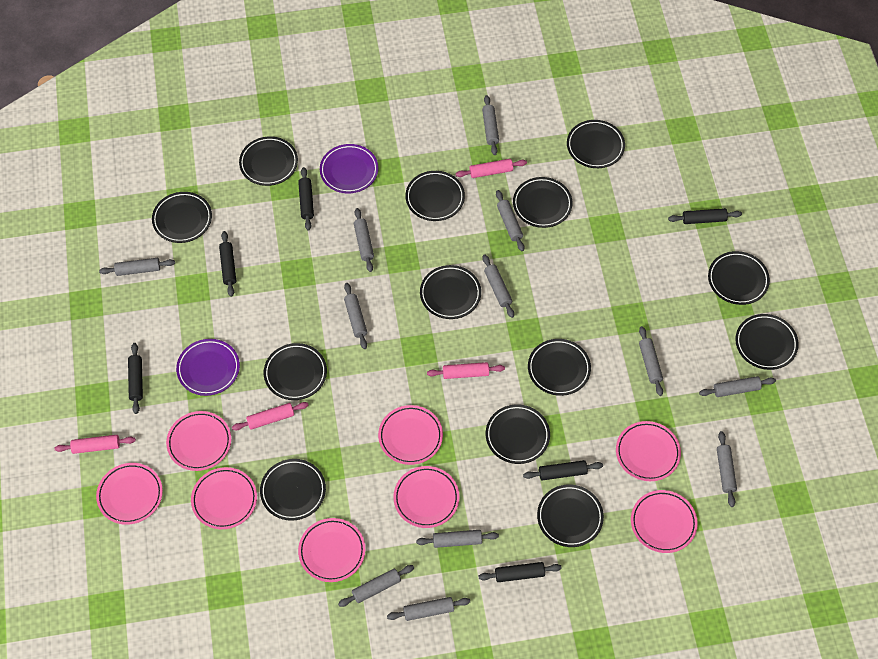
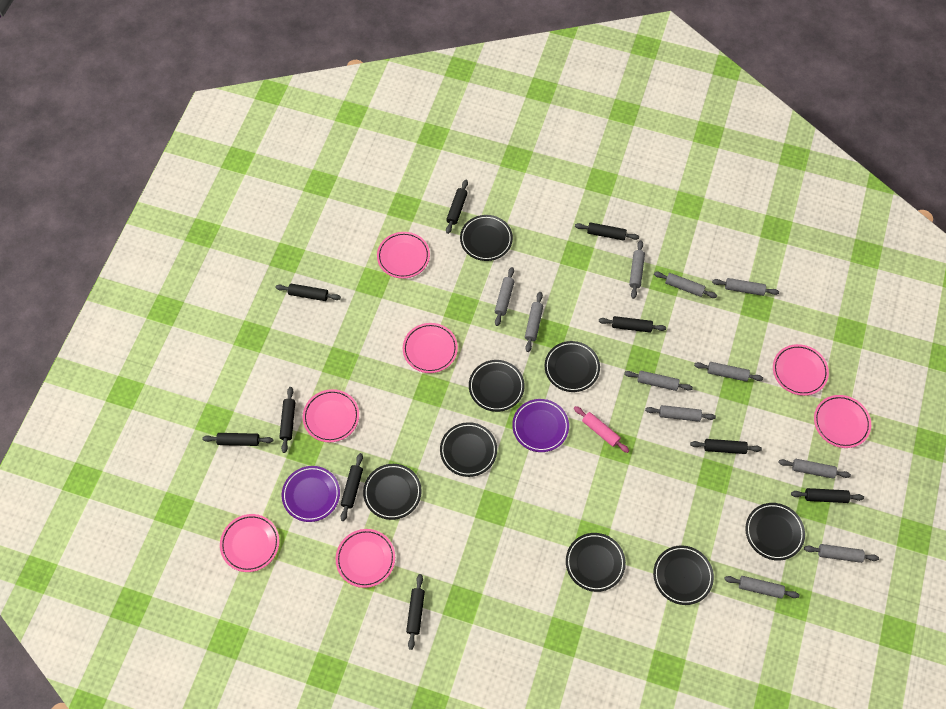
black plate: [152,192,212,243] [239,136,298,186] [260,459,326,521] [264,343,327,400] [405,171,465,221] [420,265,481,319] [486,404,550,464] [513,177,573,228] [528,339,591,396] [537,485,604,547] [567,120,625,168] [708,251,770,305] [735,314,799,370] = 13 -> [363,464,422,520] [440,422,497,477] [460,215,513,261] [469,360,525,412] [544,341,600,392] [566,533,626,592] [653,545,714,605] [745,503,805,561] = 8
black rolling pin: [128,343,143,414] [219,231,236,297] [298,167,314,230] [479,562,562,582] [523,460,603,480] [668,208,742,224] = 6 -> [202,433,273,446] [275,284,341,301] [279,387,295,453] [341,453,363,521] [406,574,425,650] [446,180,468,234] [575,222,639,241] [599,316,666,332] [690,439,762,454] [791,488,864,503] = 10
grey rolling pin: [99,258,175,276] [338,565,414,607] [344,283,367,349] [354,208,374,272] [387,597,470,621] [416,530,499,548] [482,95,499,155] [482,255,514,318] [496,190,525,251] [639,326,663,396] [699,376,776,397] [717,431,737,507] = 12 -> [495,267,515,326] [525,292,543,352] [624,371,693,391] [629,240,645,299] [645,405,716,422] [654,271,717,298] [694,362,763,381] [712,278,779,296] [724,576,799,598] [778,459,851,479] [804,544,879,563] = 11
pink plate: [96,463,163,525] [166,411,231,471] [191,467,257,529] [298,518,365,582] [378,405,443,465] [393,466,460,528] [616,421,681,481] [631,490,698,553] = 8 -> [220,514,279,572] [303,389,359,443] [336,529,395,588] [377,232,430,279] [403,323,458,373] [773,344,829,396] [814,395,871,448] = 7
pink rolling pin: [54,435,136,454] [232,402,309,431] [427,362,505,379] [456,159,527,178] = 4 -> [574,406,629,453] = 1

